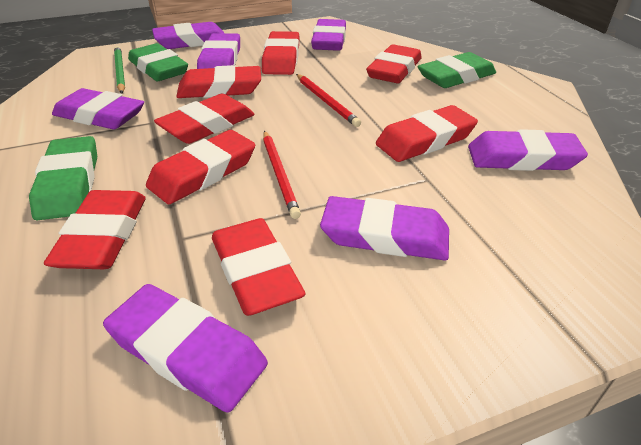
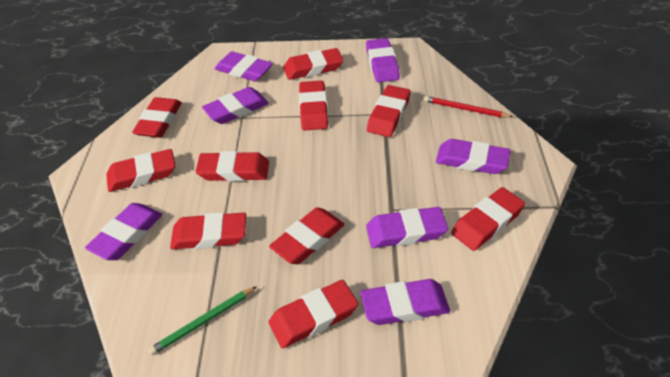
green eraser: [29,136,97,220] [128,43,188,81] [417,52,496,88] = 3 -> none = 0
red eraser: [44,190,146,269] [146,130,255,204] [154,94,255,144] [176,65,261,98] [212,218,305,316] [262,31,299,75] [366,44,422,83] [376,105,478,162] = 8 -> [106,149,175,192] [132,97,182,138] [170,212,246,249] [196,151,269,181] [269,207,345,264] [269,280,358,348] [283,48,344,80] [299,81,328,131] [367,85,411,137] [451,187,525,251] = 10
red pencil: [263,131,301,219] [296,74,361,127] = 2 -> [424,96,513,117] = 1

